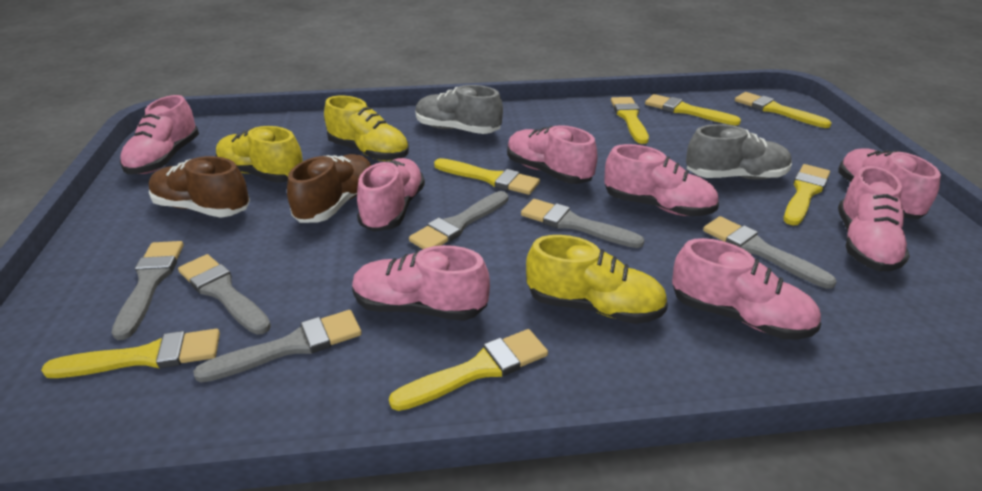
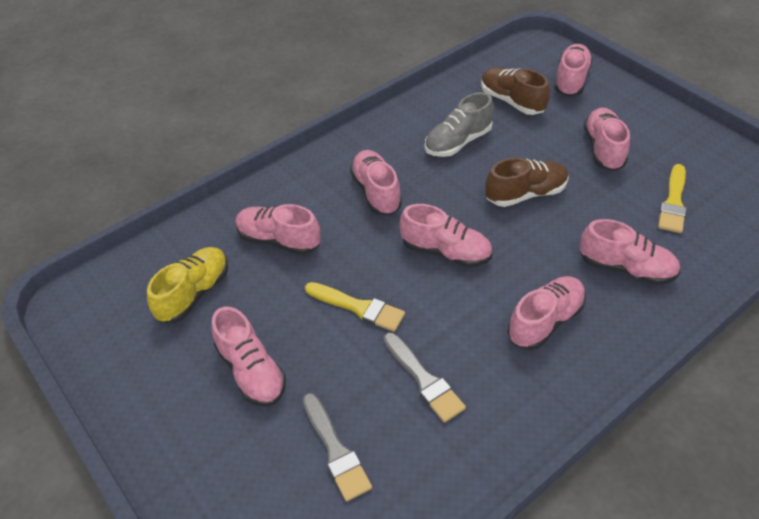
grey brush: [112,241,184,340] [178,254,271,335] [193,310,362,383] [409,191,508,249] [521,199,644,248] [703,216,837,289] = 6 -> [303,393,372,501] [383,332,466,423] = 2
grey shoe: [415,85,503,134] [686,124,792,180] = 2 -> [425,92,494,157] = 1
yellow brush: [41,329,220,378] [389,329,548,411] [434,158,540,195] [611,97,649,144] [645,94,741,125] [735,92,832,128] [784,164,830,225] = 7 -> [305,282,405,332] [658,164,687,233] = 2
yellow shoe: [216,126,303,183] [324,96,409,161] [526,235,668,324] = 3 -> [147,247,228,323] = 1

